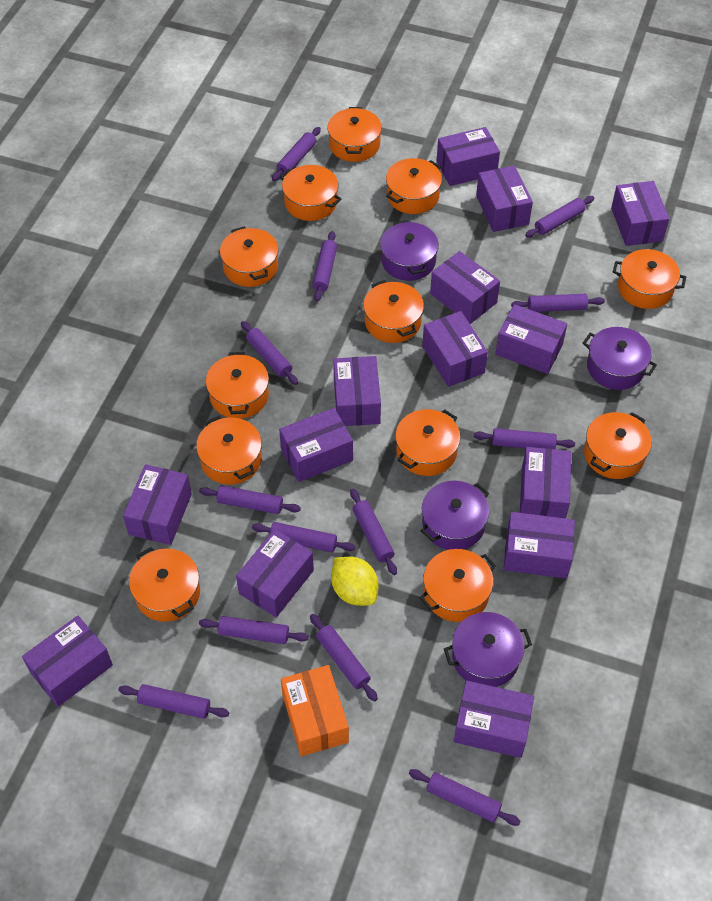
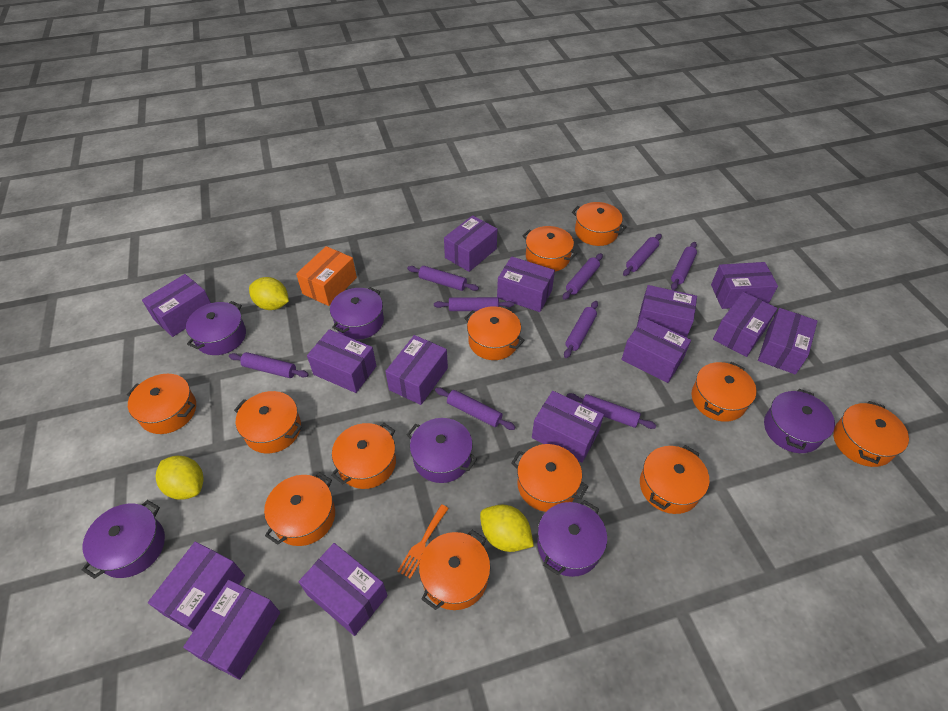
orange fork: none = 0 -> [397,504,449,578] = 1
purple pot: [380,220,439,281] [421,481,489,550] [444,612,532,687] [583,327,657,390] = 4 -> [82,500,165,579] [186,301,246,355] [330,287,384,340] [406,418,477,483] [537,500,607,577] [764,389,835,453] = 6
purple rolling pin: [118,684,229,719] [199,485,301,514] [199,616,309,644] [241,321,298,385] [252,522,355,553] [272,127,321,181] [310,614,378,702] [312,231,337,301] [350,489,397,575] [409,769,521,826] [474,428,575,449] [511,294,605,312] [525,196,594,238] = 13 -> [229,352,309,378] [407,266,479,291] [434,297,514,311] [435,388,515,430] [563,253,603,300] [564,301,598,358] [566,393,656,429] [623,234,662,276] [671,242,697,290] = 9
yellow lemon: [331,557,379,606] = 1 -> [156,456,204,500] [249,277,289,310] [480,505,534,552] = 3

